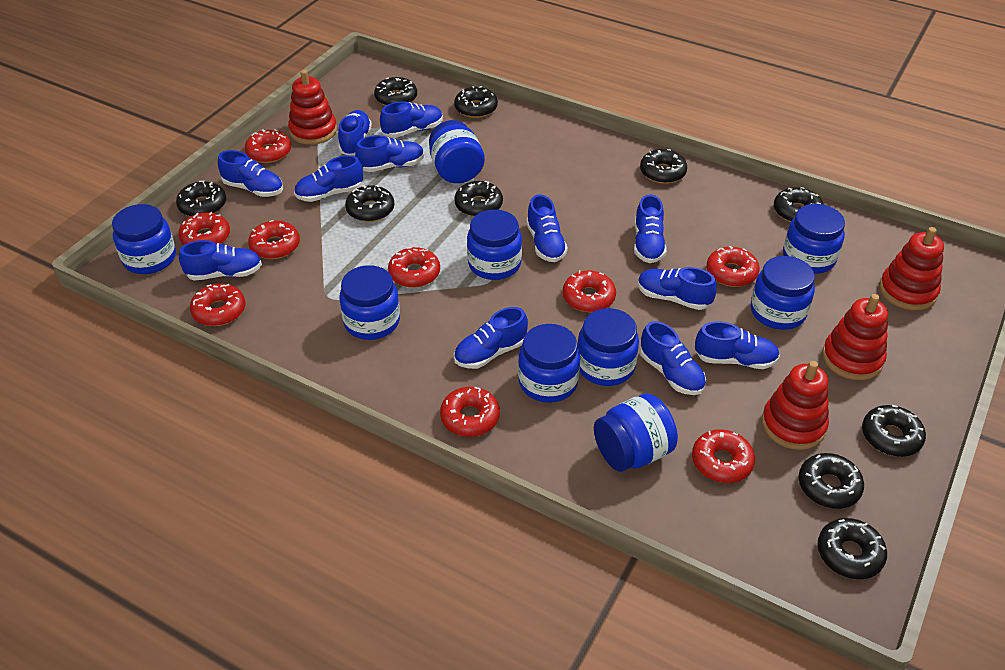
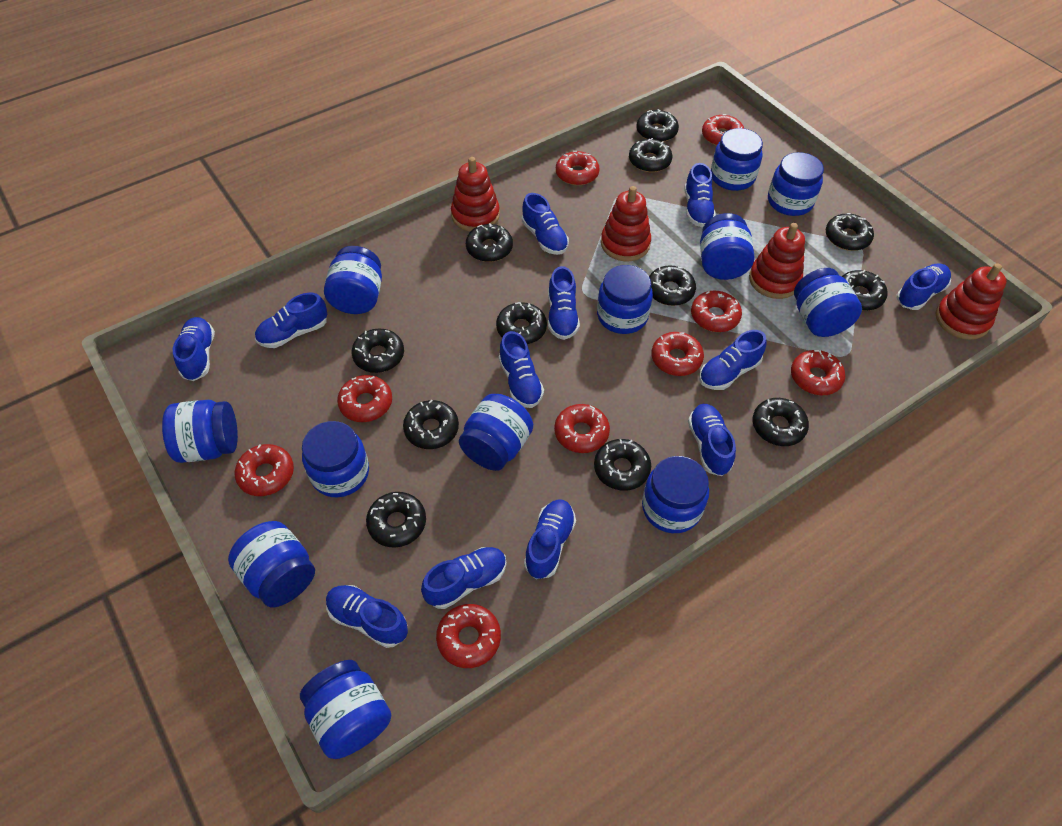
black donut: [176,181,226,217] [345,185,394,222] [374,77,417,106] [454,86,498,118] [454,181,503,217] [640,149,687,184] [774,187,824,222] [798,453,864,509] [818,518,887,579] [862,405,926,457] = 10 -> [351,328,404,373] [366,492,426,548] [403,399,459,449] [466,223,513,262] [496,302,547,344] [594,439,651,491] [629,138,672,172] [636,109,679,142] [649,265,696,306] [752,398,809,446] [826,213,874,251] [842,270,888,311] = 12
blue jar: [112,204,176,274] [339,265,400,340] [429,120,485,183] [467,209,522,280] [518,324,580,403] [577,308,639,386] [594,393,678,472] [751,256,815,330] [783,204,845,274] = 9 -> [162,400,238,463] [228,521,315,607] [300,660,391,759] [302,421,369,497] [324,246,382,314] [459,394,533,471] [597,265,653,334] [642,456,709,533] [700,213,754,280] [711,128,763,191] [768,152,824,216] [794,268,862,337] = 12

